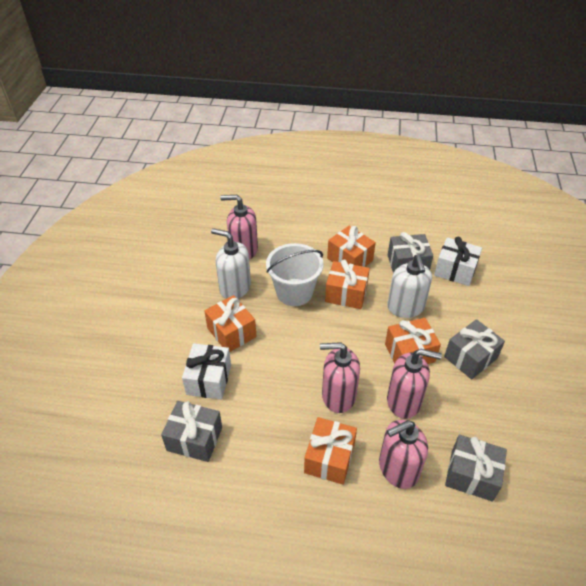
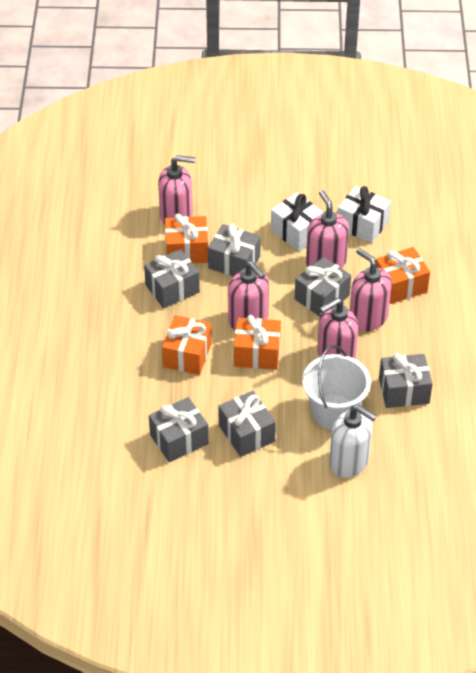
grey gift: [161,401,222,462] [388,232,433,273] [444,319,505,379] [445,435,507,502] = 4 -> [144,249,200,308] [149,397,209,462] [208,223,261,277] [218,391,276,457] [295,257,351,317] [379,353,433,408] = 6
orange gift: [204,295,256,352] [304,417,357,485] [325,260,370,309] [327,226,376,267] [385,318,441,364] = 5 -> [162,315,212,375] [165,213,208,263] [234,315,281,370] [376,247,430,304] = 4
pink soap dispenser: [220,195,258,260] [320,342,360,413] [379,420,428,489] [387,349,442,419] = 4 -> [158,155,196,225] [228,261,269,330] [306,190,349,268] [317,298,358,359] [350,248,392,332] = 5
white soap dispenser: [211,228,251,299] [387,254,432,318] = 2 -> [329,405,377,478] = 1

